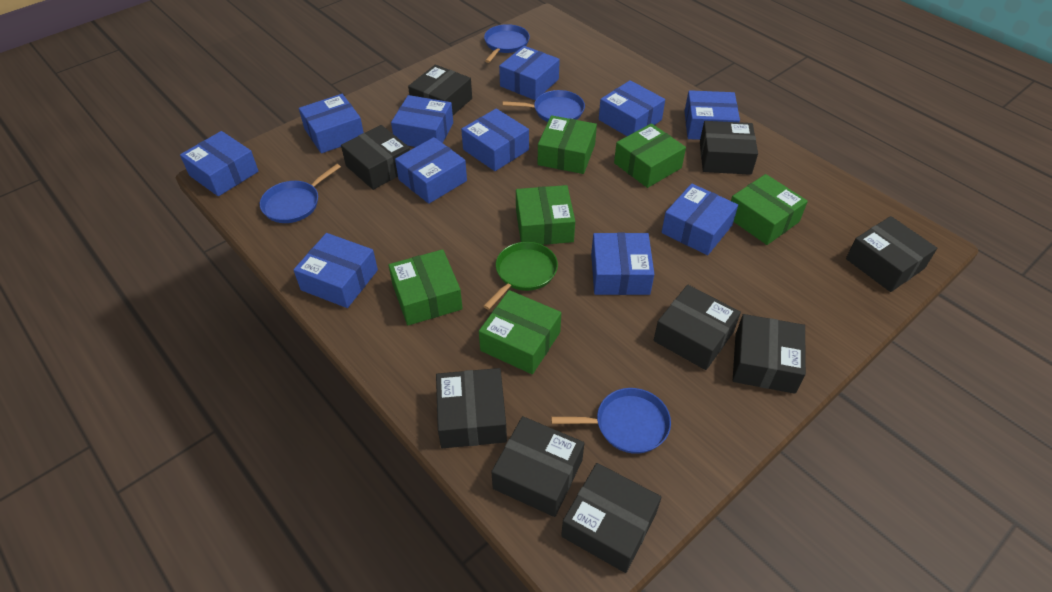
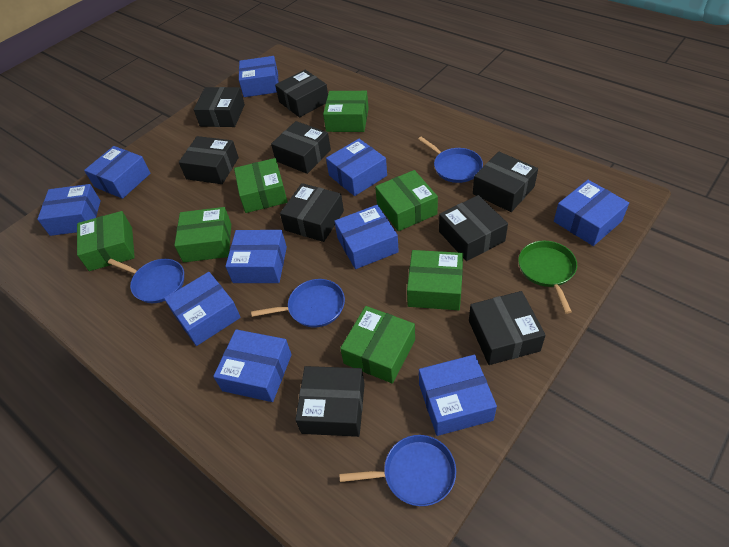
blue box: [180,131,259,196] [293,233,378,308] [299,94,364,153] [391,95,453,147] [395,137,467,204] [461,109,529,171] [499,46,560,100] [591,233,654,295] [599,80,665,136] [662,183,738,255] [685,90,740,140] = 11 -> [37,184,101,236] [84,146,151,199] [164,272,241,346] [213,329,292,402] [225,230,287,283] [239,56,279,97] [326,139,387,196] [334,205,399,269] [419,355,497,436] [554,180,629,246] = 10
green box: [388,249,463,325] [479,290,561,374] [516,185,575,245] [538,115,597,174] [614,123,686,188] [731,174,808,245] = 6 -> [77,211,135,271] [174,207,231,262] [234,158,288,213] [323,91,369,132] [340,306,415,384] [375,170,438,231] [407,250,463,310] = 7

